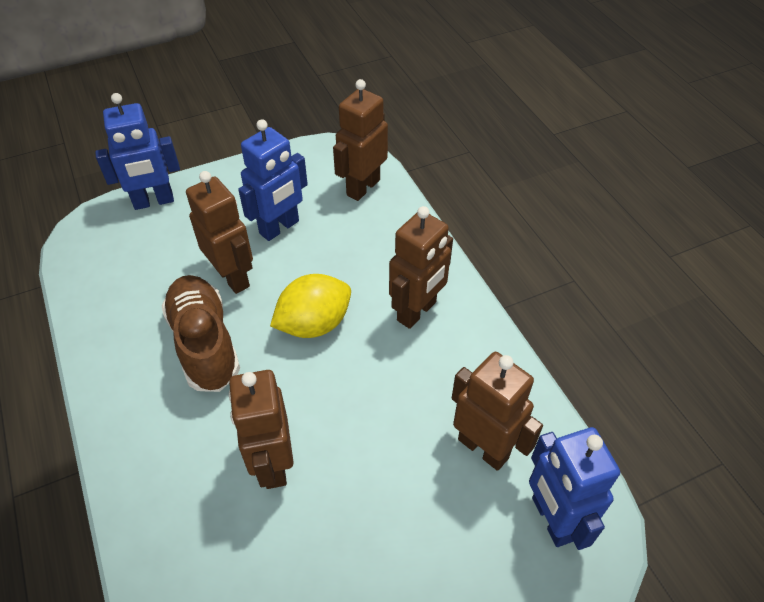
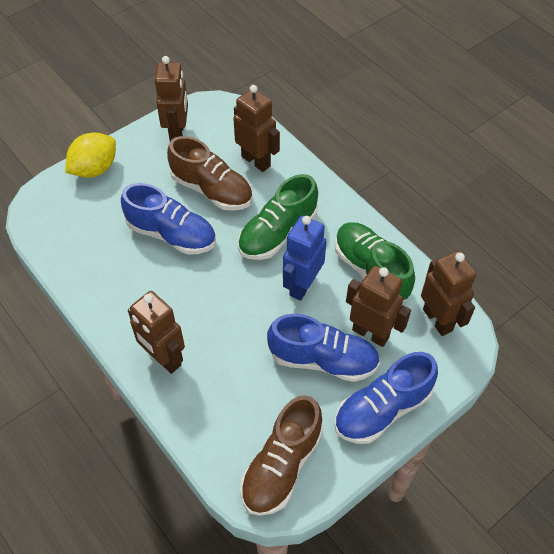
blue robot: [95,93,180,210] [238,119,308,241] [529,427,620,550] = 3 -> [283,216,327,301] = 1
blue shoe: none = 0 -> [121,183,216,255] [267,314,380,382] [334,352,438,444] = 3
brown shoe: [161,275,240,392] = 1 -> [167,136,253,211] [240,395,323,516] = 2
green shoe: none = 0 -> [238,174,318,260] [335,222,415,301] = 2

